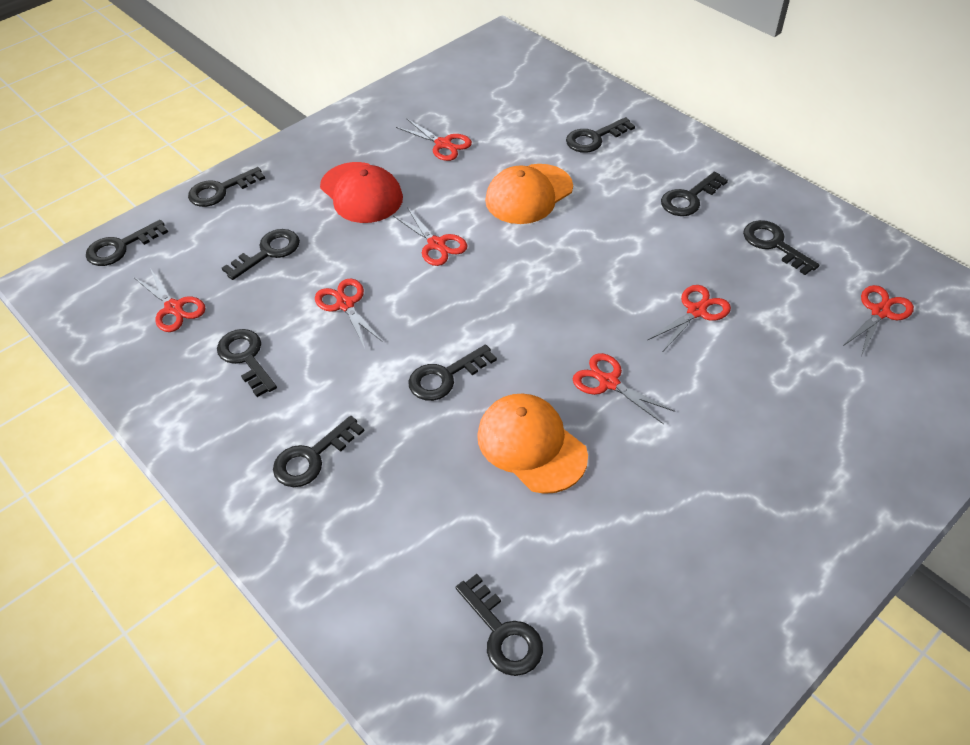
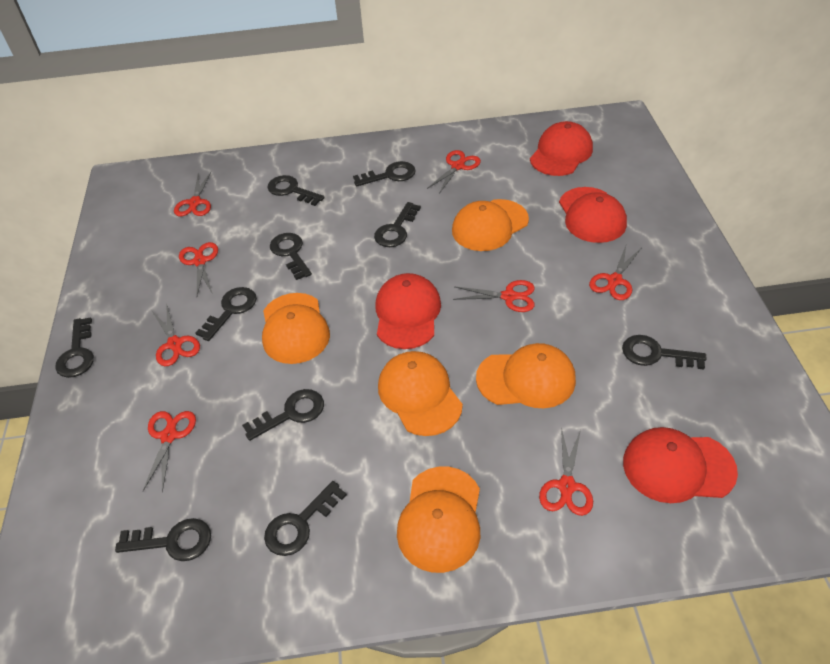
orange cap: [477,393,588,494] [485,164,573,224] = 2 -> [262,293,330,364] [378,351,463,436] [397,467,480,573] [452,199,529,251] [476,343,576,408] = 5
red cap: [320,162,403,223] = 1 -> [375,273,441,349] [530,121,593,176] [559,187,627,243] [623,427,738,503] = 4
red scissors: [135,268,205,332] [315,279,383,348] [393,207,467,266] [396,118,472,161] [573,353,675,424] [648,285,731,351] [842,285,914,355] = 7 -> [143,411,196,493] [152,306,200,366] [174,172,211,216] [179,242,218,296] [427,150,481,194] [453,280,535,312] [539,427,593,516] [589,246,641,300] = 8

